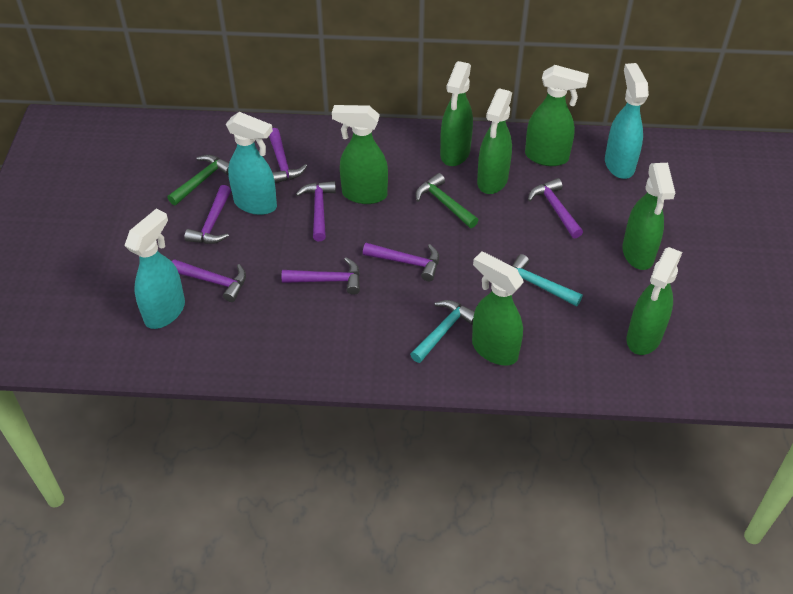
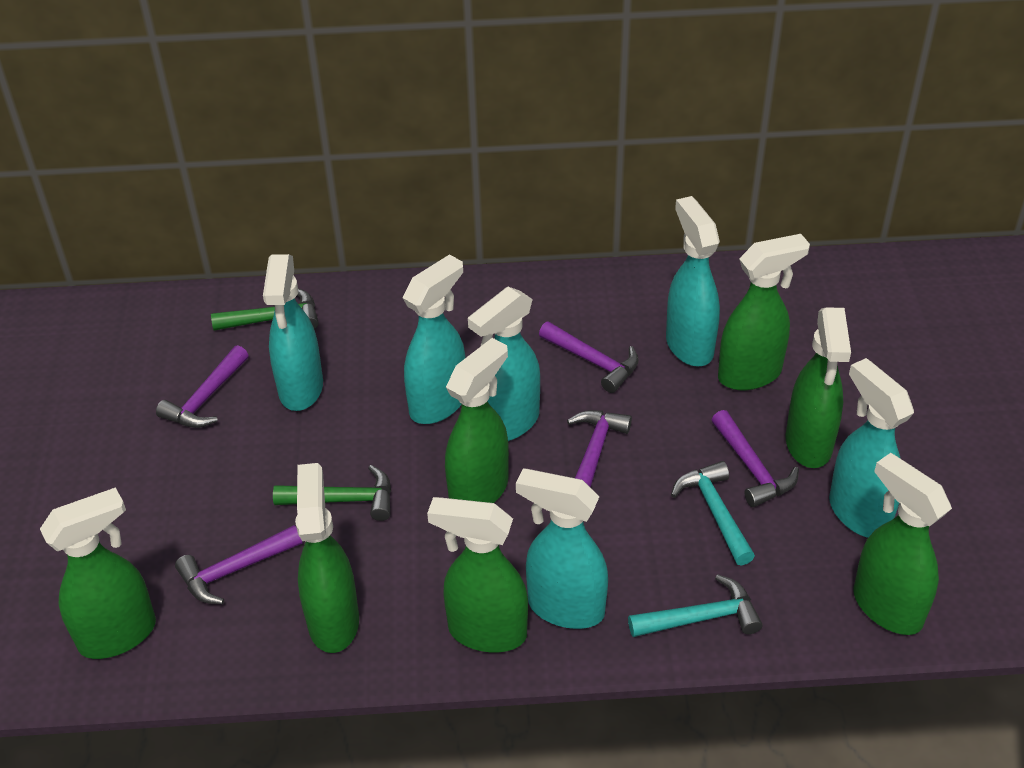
purple hammer: [172,259,246,302] [184,185,231,244] [269,128,307,183] [282,257,360,295] [296,181,336,241] [363,243,439,281] [528,178,583,239] = 7 -> [156,345,249,428] [175,525,302,604] [539,322,639,393] [567,410,632,488] [711,410,799,507] = 5
turquoise spray bottle: [124,209,185,329] [226,112,277,215] [605,63,649,179] = 3 -> [263,254,323,411] [403,254,466,424] [468,287,540,441] [516,468,608,629] [666,196,720,366] [829,358,914,538] = 6

